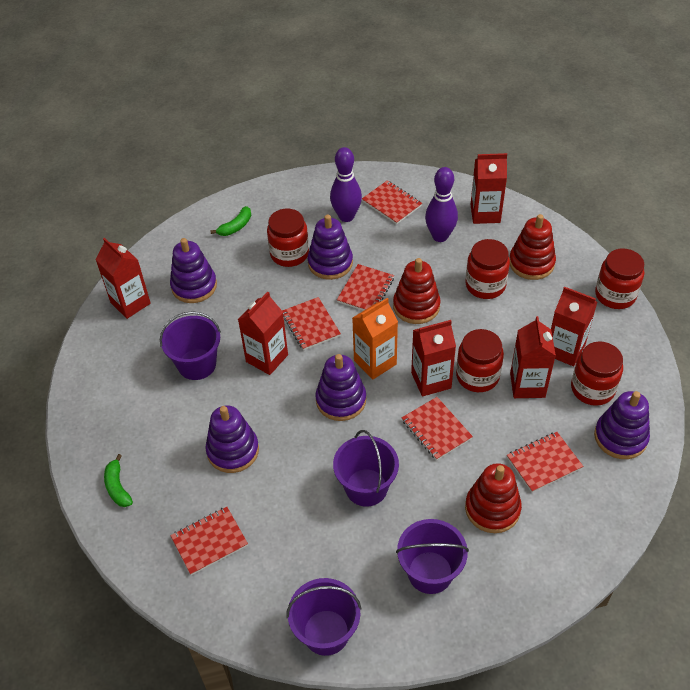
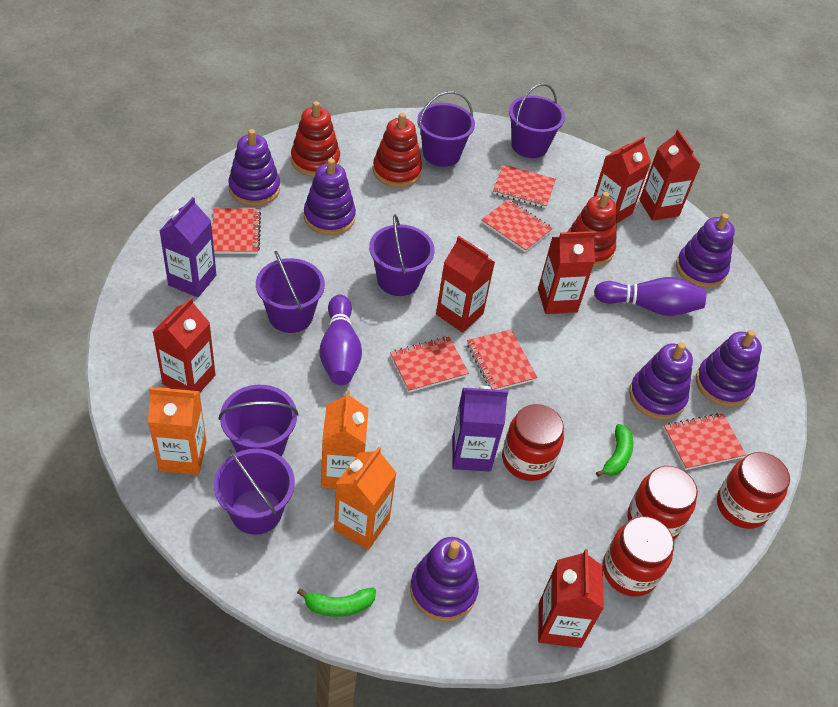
orange carton: [352,298,398,379] = 1 -> [148,387,206,475] [321,391,369,489] [334,447,396,550] = 3
purple bucket: [160,311,221,380] [286,578,362,656] [333,430,399,507] [396,519,469,594] = 4 -> [214,449,295,535] [219,385,298,456] [256,251,325,333] [369,214,435,296] [417,91,475,167] [509,83,565,158] = 6
purple carton: none = 0 -> [160,197,216,298] [452,386,508,471] = 2
purple stacking toy: [170,238,217,303] [205,405,259,473] [308,214,353,280] [315,354,366,421] [594,391,650,459] = 5 -> [228,129,280,206] [304,158,356,235] [410,537,479,621] [629,342,693,420] [676,213,735,288] [696,330,762,407] = 6
red jar: [267,209,309,267] [456,329,504,392] [466,239,510,299] [571,342,623,406] [595,249,644,309] = 5 -> [502,404,564,481] [603,516,674,597] [628,466,698,540] [717,452,790,529] = 4

